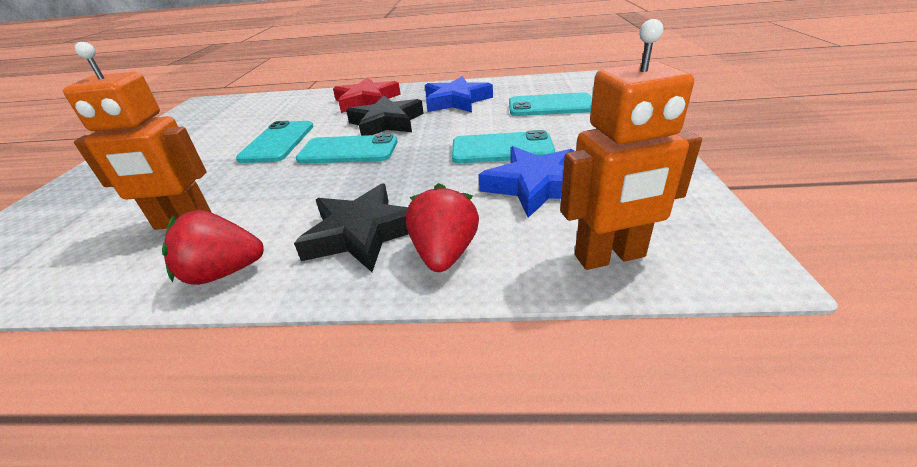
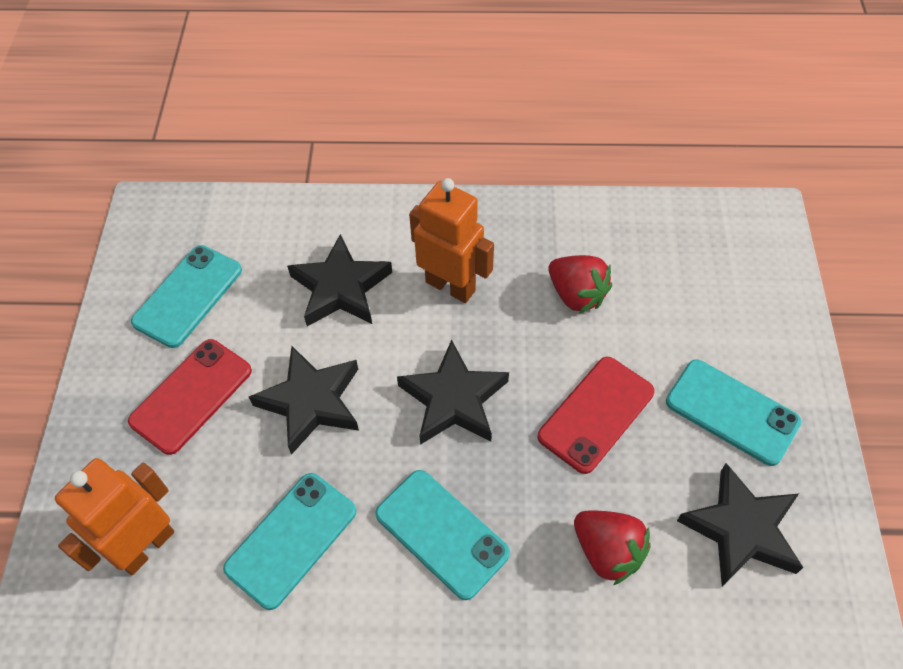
black star: [294,183,409,272] [346,96,424,136] = 2 -> [249,346,359,455] [287,234,392,326] [397,340,509,445] [677,463,803,587] = 4
blue star: [425,76,493,112] [479,146,574,218] = 2 -> none = 0
red phone: none = 0 -> [128,339,252,455] [538,357,655,474] = 2
red star: [333,78,401,113] = 1 -> none = 0

